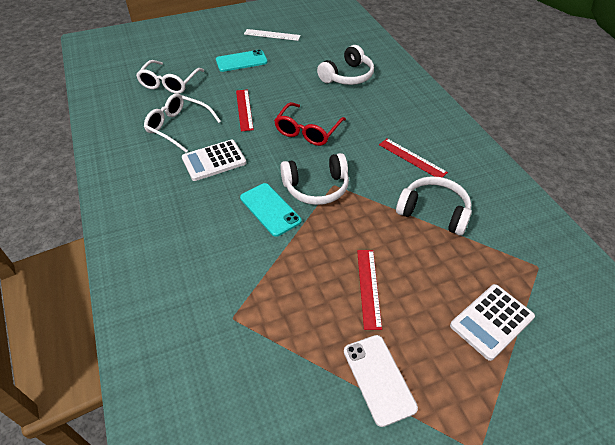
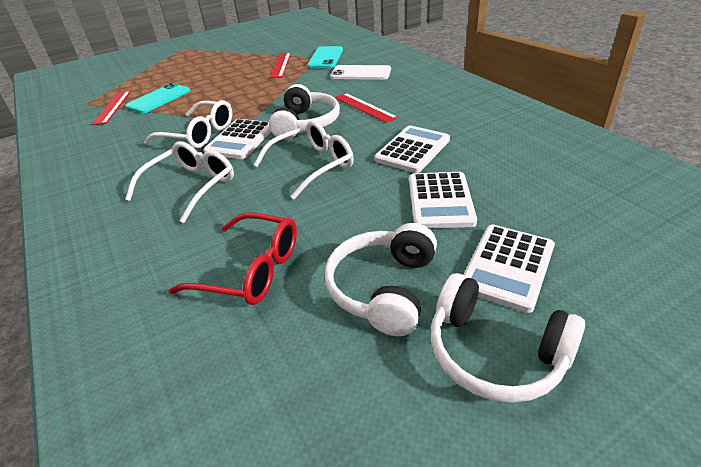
white calculator: [182,140,246,181] [450,284,535,361] = 2 -> [203,119,271,159] [374,125,450,173] [409,172,477,228] [463,225,555,313] = 4
white glasses: [136,60,204,94] [144,93,221,153] = 2 -> [125,141,234,223] [144,100,232,148] [254,120,354,199] = 3
white ruler: [244,29,301,41] = 1 -> none = 0

